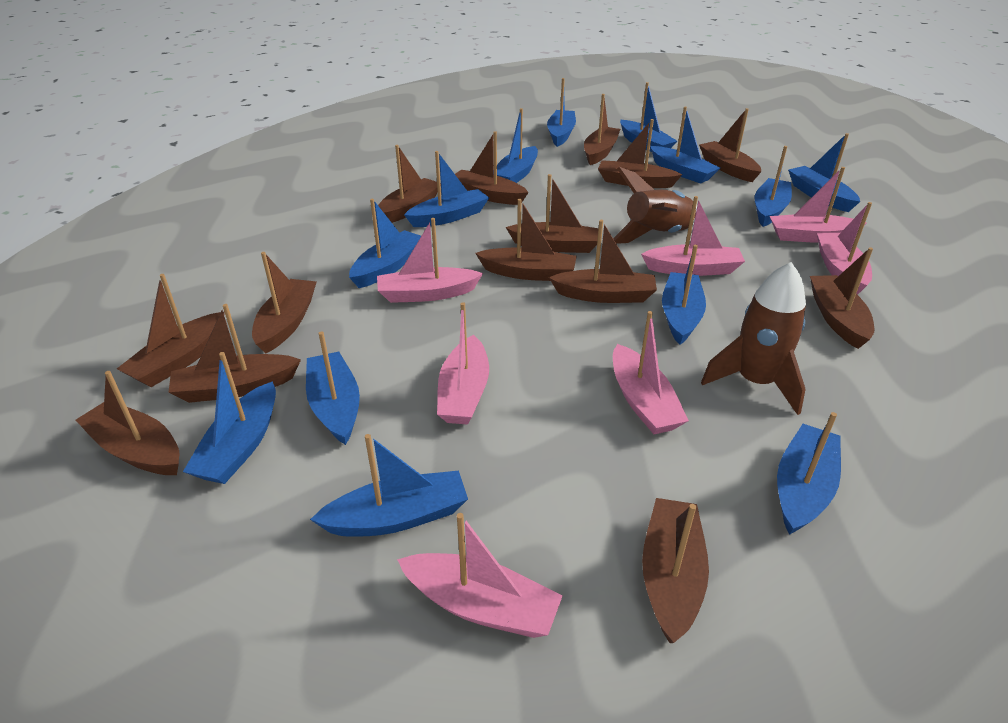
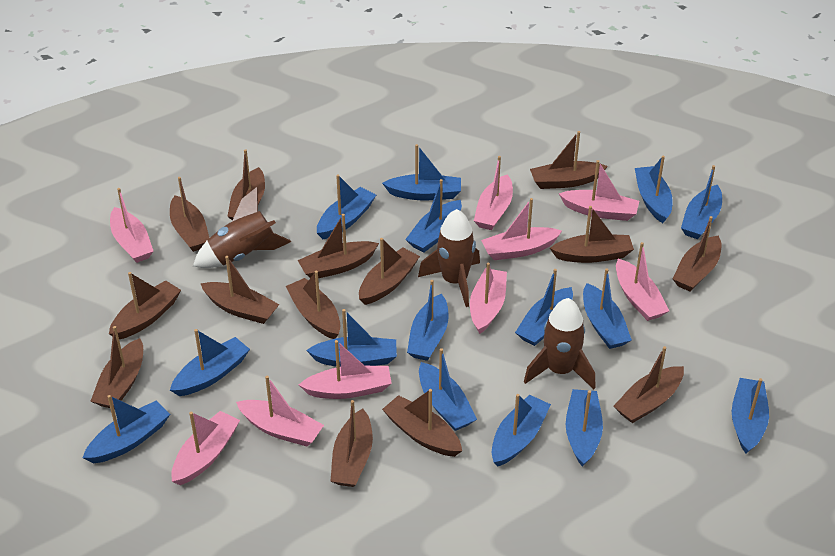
blue boat: [183,352,276,484] [306,331,360,445] [310,434,468,537] [349,199,421,288] [404,151,489,227] [497,108,538,183] [547,78,576,147] [620,82,677,152] [651,107,720,184] [662,245,706,345] [754,146,792,227] [777,412,841,535] [788,133,860,212] = 13 -> [83,395,170,463] [170,329,250,396] [306,309,397,367] [317,174,376,239] [382,144,461,200] [405,179,462,252] [407,280,448,361] [419,348,477,431] [492,394,551,466] [515,269,573,346] [566,389,603,467] [583,269,632,349] [635,156,673,223] [681,165,722,239] [732,378,769,454] = 15
brown rocket: [613,167,697,244] [701,262,806,415] = 2 -> [193,187,291,268] [418,209,480,307] [524,298,596,390] = 3
pink boat: [377,218,483,303] [397,513,563,638] [437,302,489,425] [613,311,689,434] [641,196,745,276] [770,167,867,243] [817,202,872,295] = 7 -> [110,188,153,263] [171,411,240,485] [236,376,324,447] [299,340,392,399] [470,262,507,334] [474,156,513,230] [481,198,562,260] [559,160,639,221] [616,242,669,321] = 9

